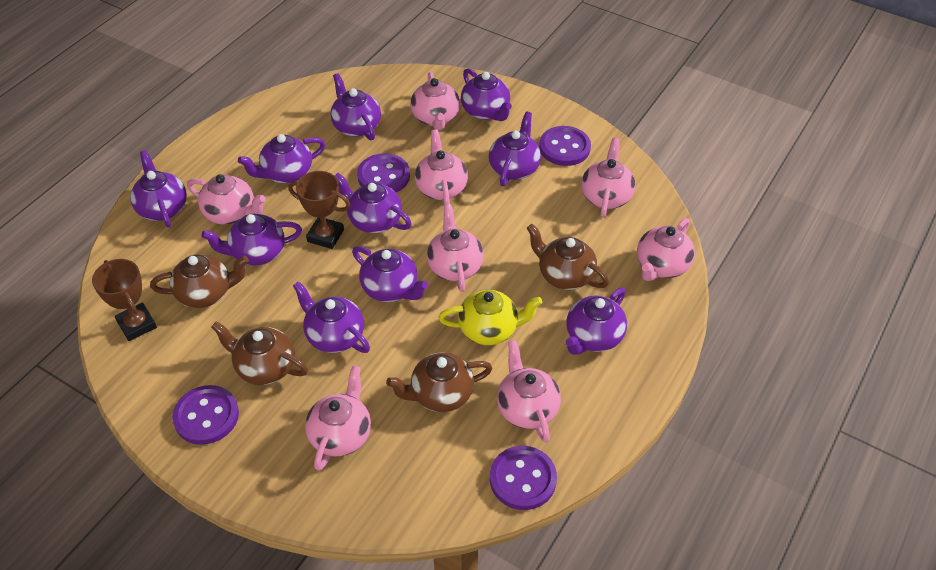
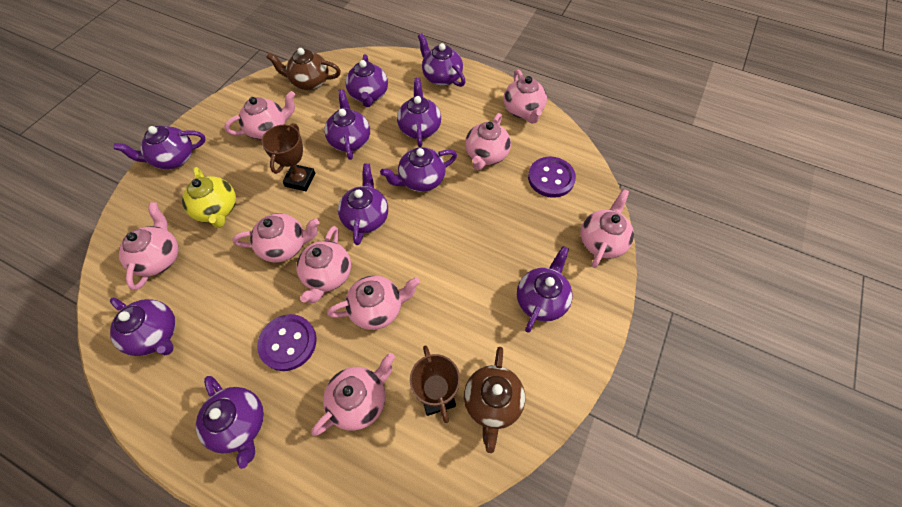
brown teapot: [150,254,249,308] [211,321,308,385] [386,352,492,412] [527,224,609,290] = 4 -> [266,48,341,90] [464,347,525,453] = 2
pink teapot: [187,174,266,225] [305,365,371,471] [410,72,460,131] [415,129,468,205] [427,204,484,292] [497,340,561,443] [581,138,635,217] [637,218,695,281] = 8 -> [119,202,179,290] [224,91,296,140] [232,213,319,263] [297,226,351,303] [312,353,395,436] [327,275,420,330] [465,113,511,170] [504,69,547,124] [581,189,634,268] = 9
purple button: [172,385,239,445] [357,153,410,192] [490,446,557,510] [539,126,591,166] = 4 -> [257,314,317,371] [528,157,576,198] = 2

